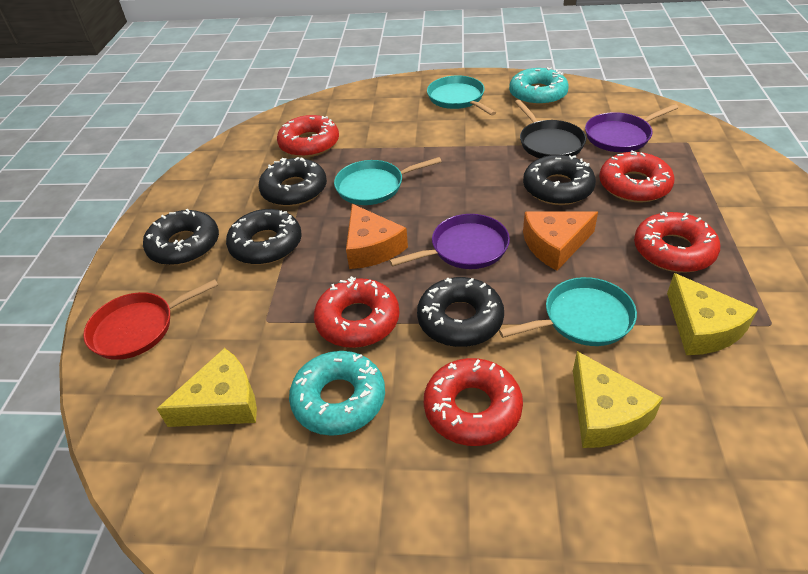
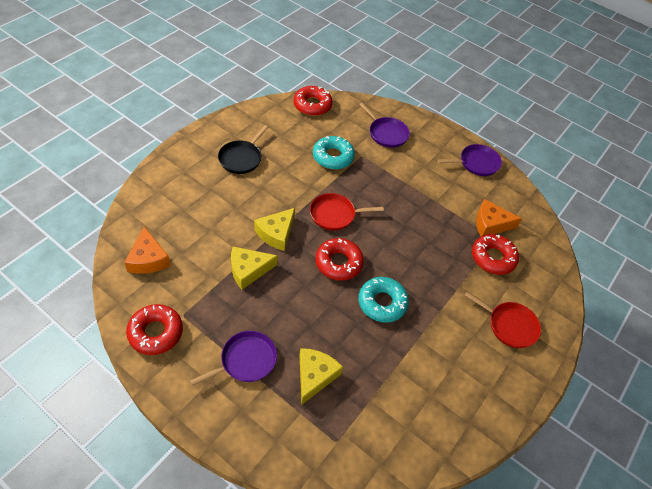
black donut: [143,209,219,265] [226,209,302,265] [259,157,327,206] [417,277,504,347] [523,155,596,205] = 5 -> none = 0
purple pan: [389,214,510,269] [585,104,679,152] = 2 -> [190,331,277,386] [359,103,410,148] [438,144,502,176] = 3
red donut: [277,115,339,157] [314,276,399,348] [424,358,523,446] [599,151,675,203] [634,212,720,273] = 5 -> [126,304,183,355] [293,86,333,116] [315,238,364,281] [472,234,519,275] = 4
red pan: [83,279,218,360] = 1 -> [310,193,384,231] [464,292,541,348] = 2
turquoise pan: [334,157,442,205] [427,75,496,116] [499,277,637,346] = 3 -> none = 0

